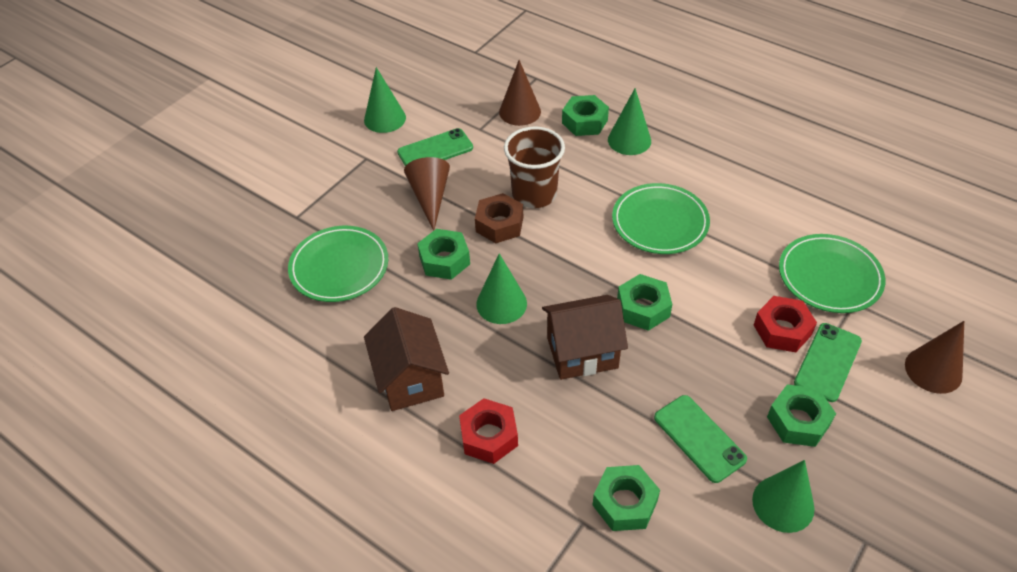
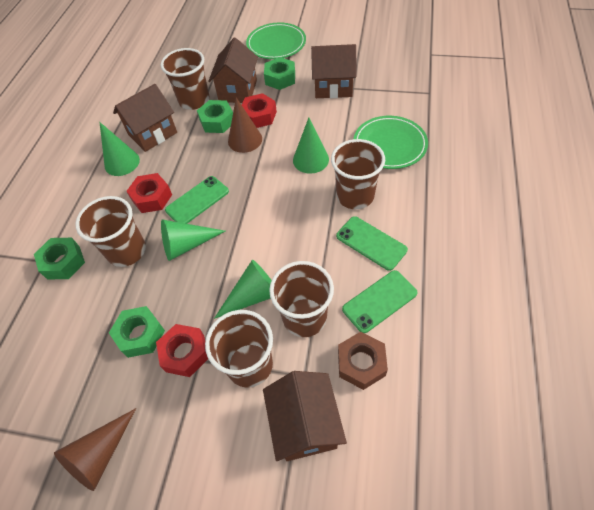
brown cone: [404,157,450,231] [499,60,541,126] [905,321,964,394] = 3 -> [54,408,136,491] [228,98,262,153] = 2
brown cup: [504,126,565,208] = 1 -> [75,196,146,267] [161,48,210,110] [205,310,273,388] [269,261,334,337] [331,139,385,209] = 5
brown house: [364,307,449,411] [542,295,628,380] = 2 -> [113,84,177,152] [208,38,258,103] [263,371,347,461] [311,44,356,98] = 4
green nut: [417,229,470,280] [562,95,609,136] [593,465,660,531] [617,274,672,331] [767,384,836,447] = 5 -> [34,238,85,279] [109,306,165,358] [197,100,233,133] [264,57,295,90] = 4
green plate: [288,226,388,302] [612,183,710,254] [779,234,885,313] = 3 -> [246,23,306,59] [354,116,428,169] = 2
red nut: [459,398,518,464] [754,296,817,352] = 2 -> [126,173,172,213] [156,324,208,377] [242,93,277,128] = 3

